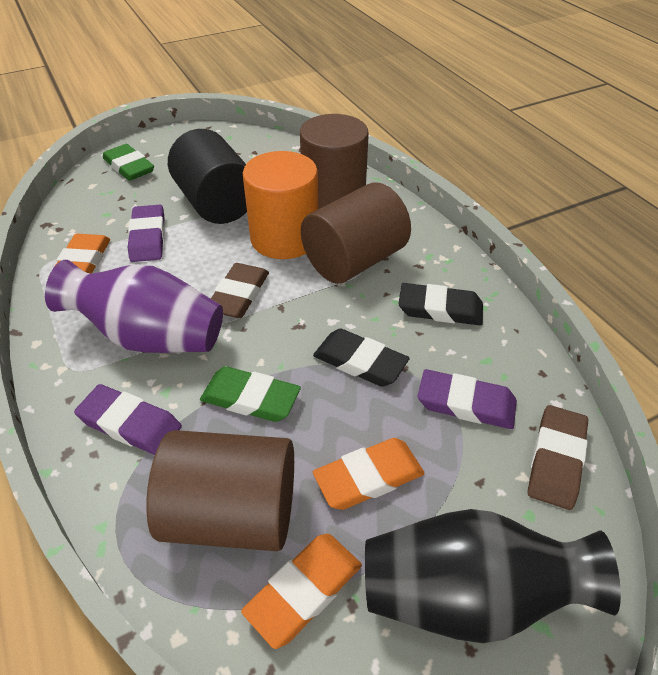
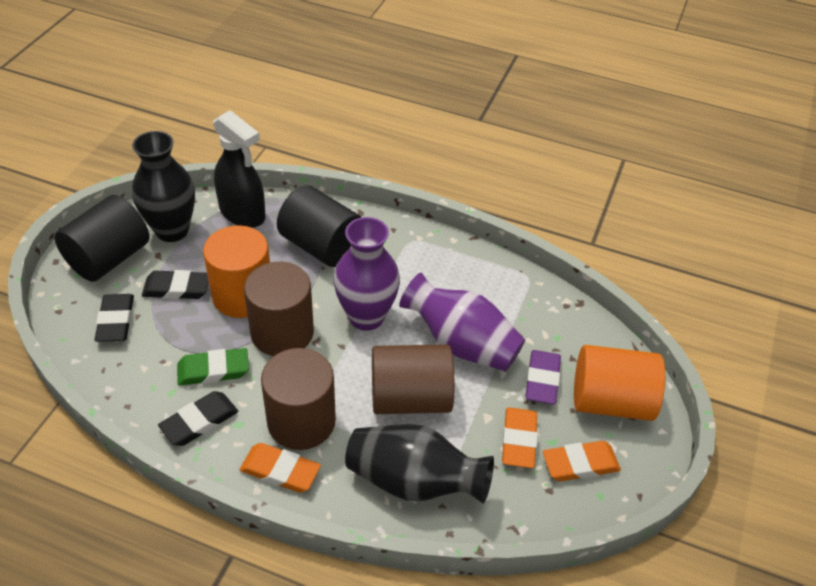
black cylinder: [168,129,247,224] = 1 -> [54,195,149,282] [277,185,362,267] = 2
black eraser: [313,328,410,387] [398,283,483,325] = 2 -> [94,294,134,342] [142,270,209,299] [158,391,238,446] = 3
black spray bottle: none = 0 -> [213,110,266,228] = 1
black vase: [365,509,621,643] = 1 -> [132,131,195,242] [345,424,494,504] = 2
brown eraser: [211,263,269,318] [528,405,588,510] = 2 -> none = 0
green eraser: [103,144,154,181] [200,366,301,422] = 2 -> [177,348,249,386] = 1
orange cylinder: [243,151,318,259] = 1 -> [203,225,270,318] [574,345,665,421] = 2
purple eraser: [74,384,182,455] [128,205,165,262] [418,369,517,429] = 3 -> [525,350,561,404] = 1
purple vase: [45,260,223,353] = 1 -> [333,217,400,331] [399,273,525,371] = 2

